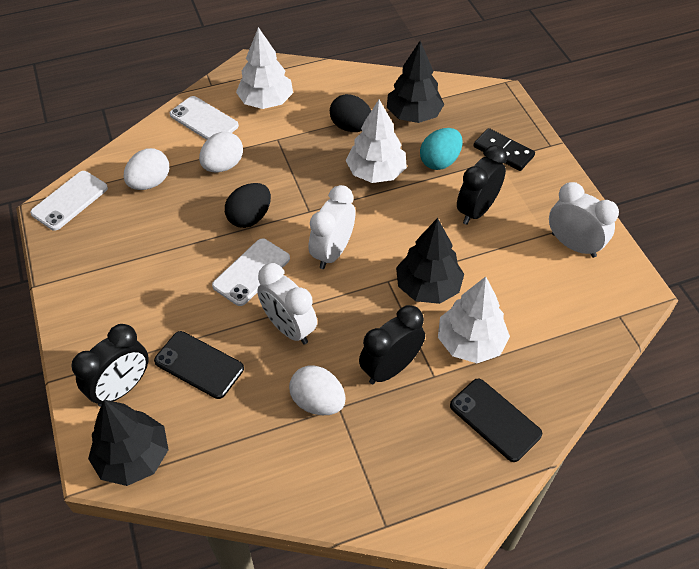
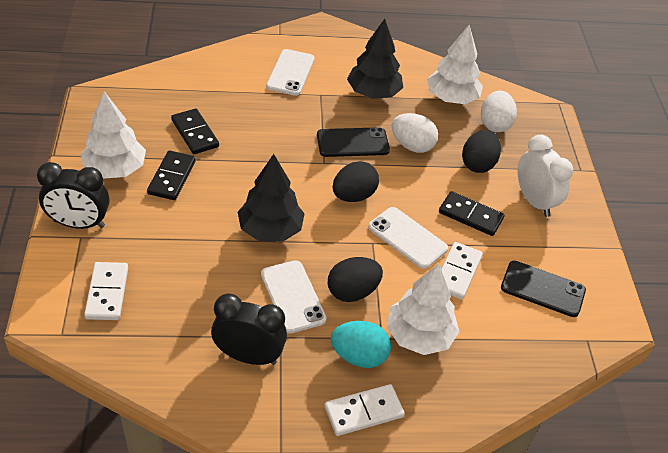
black clock: [71,324,149,407] [359,305,425,384] [457,145,507,225] = 3 -> [37,162,109,229] [211,293,287,365] = 2
black domino: [474,128,535,171] = 1 -> [147,150,196,200] [171,109,219,154] [439,191,505,236] = 3
black egg: [225,183,271,228] [330,94,371,132] = 2 -> [328,257,383,302] [333,161,379,202] [462,130,501,173] = 3
black tree: [88,400,169,486] [387,41,444,123] [396,218,464,304] = 3 -> [238,154,305,242] [347,19,403,99] = 2
white clock: [257,263,317,344] [309,185,356,269] [549,182,619,258] = 3 -> [517,135,573,217] = 1
white domino: none = 0 -> [84,262,128,320] [324,384,405,436] [441,242,483,300] = 3
white egg: [124,148,169,190] [199,132,243,172] [289,365,346,415] = 3 -> [392,113,438,153] [481,91,517,132] = 2

